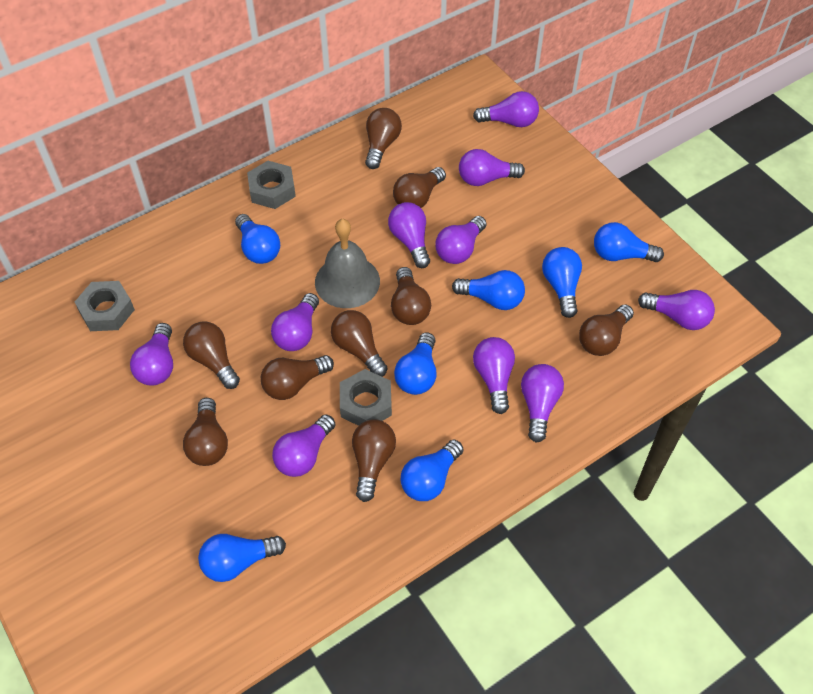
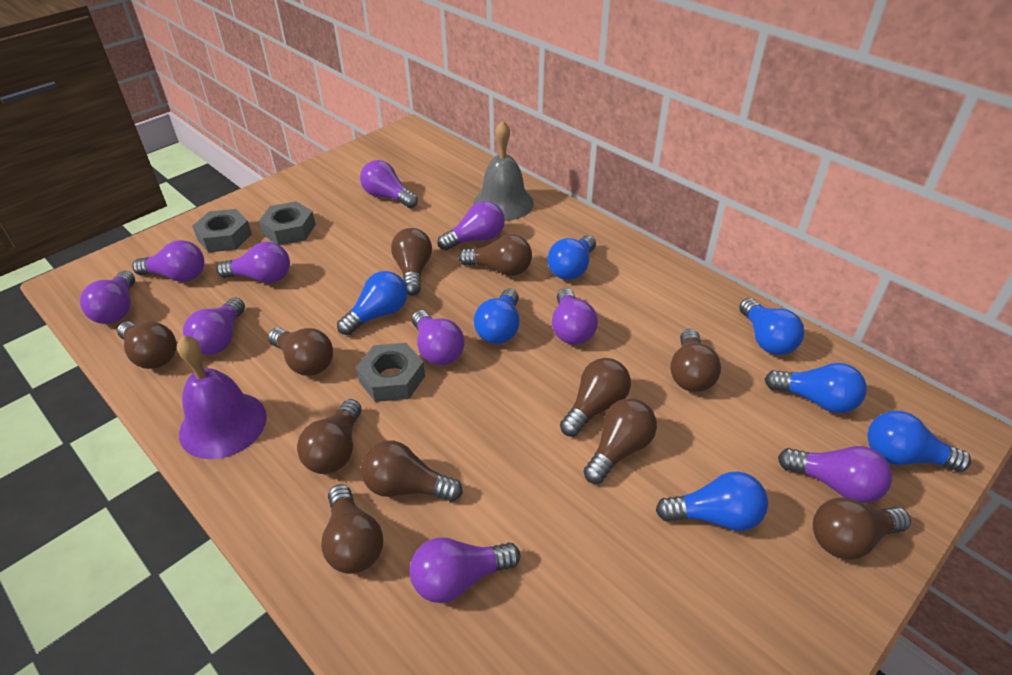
brown light bulb: [183,322,240,389] [183,398,228,466] [261,355,334,400] [331,310,388,377] [352,419,396,502] [365,108,402,169] [391,267,431,325] [393,167,446,208] [579,304,634,356] = 9 -> [117,322,177,369] [268,328,333,376] [297,399,362,474] [321,484,383,574] [361,440,463,502] [391,228,432,296] [459,235,532,276] [560,358,631,437] [583,398,657,484] [670,329,721,392] [813,497,911,560] = 11
purple bell: none = 0 -> [177,335,267,459] = 1

